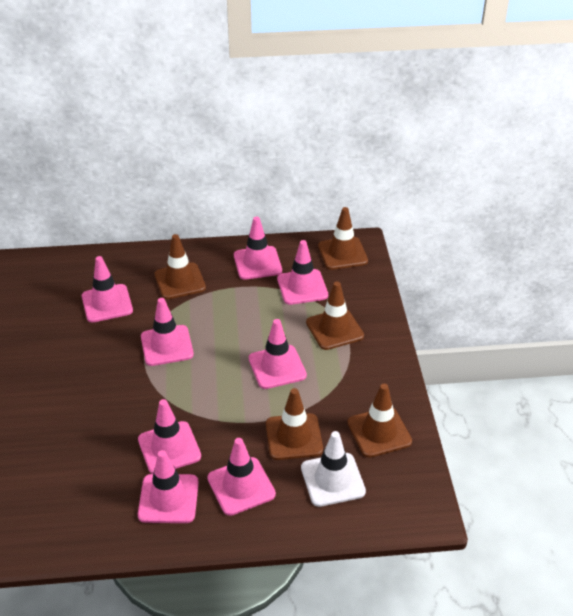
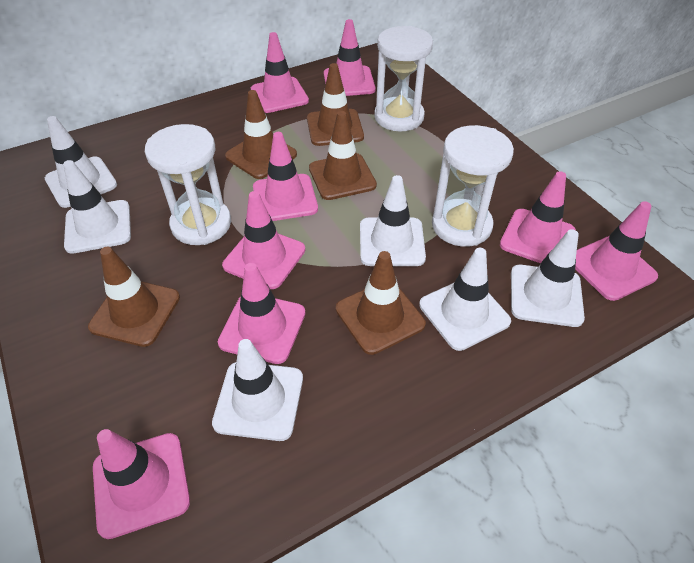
white hourglass: none = 0 -> [145,124,231,245] [374,26,433,131] [432,125,514,247] = 3
white traffic cone: [301,431,366,507] = 1 -> [45,116,117,208] [63,160,131,254] [212,339,303,441] [360,175,426,266] [419,248,511,351] [511,229,585,327] = 6

